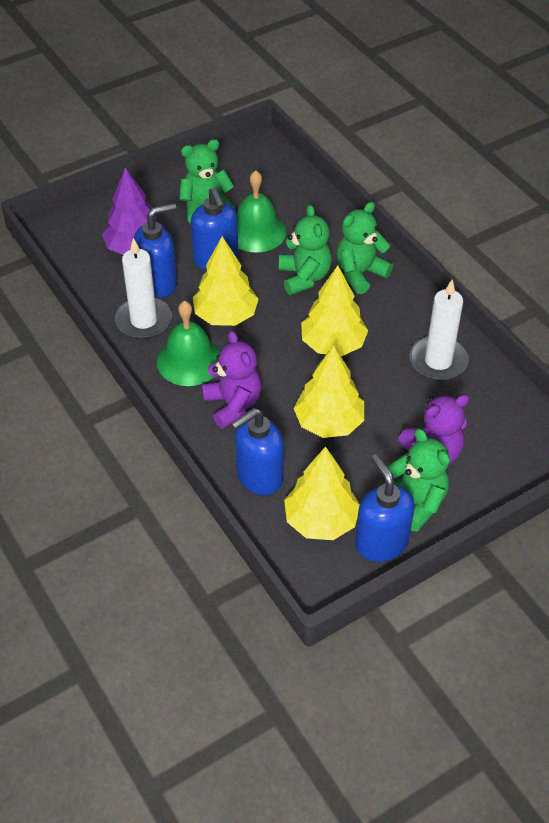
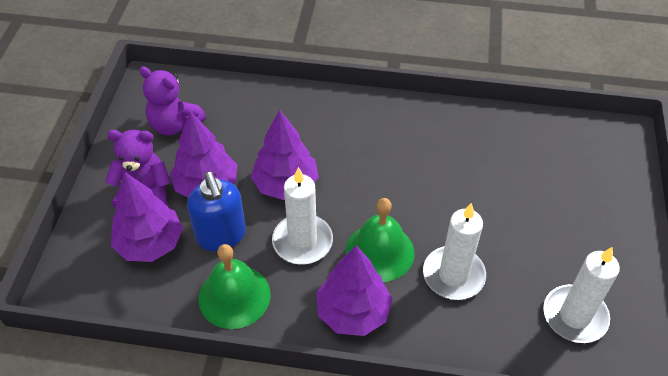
blue soap dispenser: [134,203,177,297] [191,187,238,270] [231,408,284,495] [355,454,415,562] = 4 -> [187,172,246,251] = 1
green teddy bear: [179,139,235,224] [279,205,332,295] [336,202,393,294] [388,428,450,532] = 4 -> none = 0
purple tree: [102,168,164,255] = 1 -> [111,172,183,262] [170,111,238,198] [251,110,319,200] [316,246,392,336] = 4
white candle: [115,238,172,339] [410,280,469,380] = 2 -> [272,167,333,264] [423,203,486,300] [543,247,620,343] = 3
yellow tree: [193,236,259,326] [284,446,360,540] [294,345,364,438] [301,266,368,356] = 4 -> none = 0

